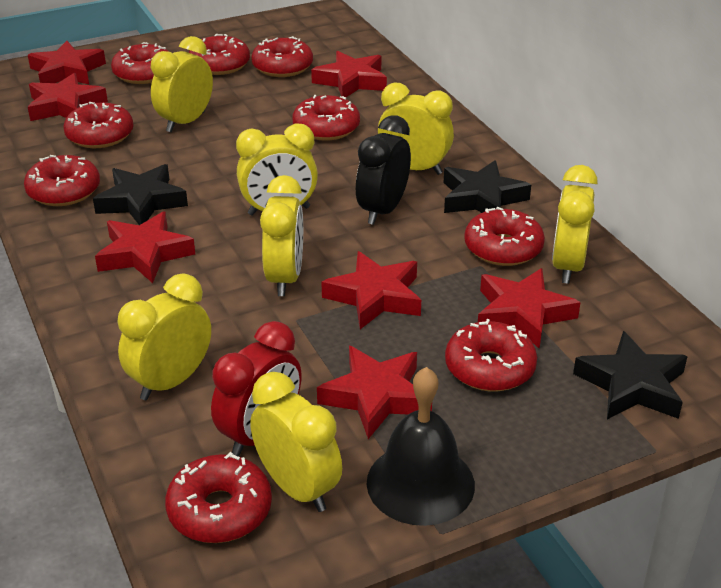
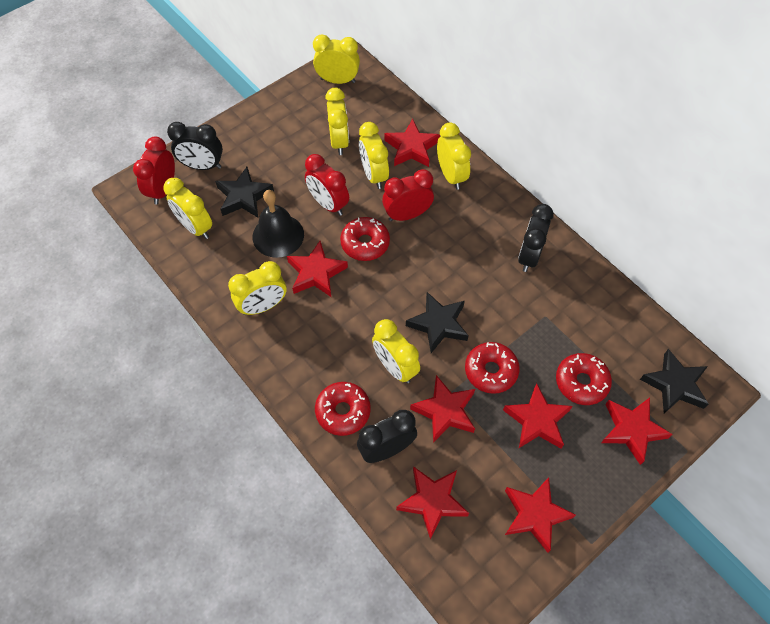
black clock: [356,115,411,225] = 1 -> [167,122,223,170] [357,410,417,463] [518,204,554,272] = 3
red clock: [211,321,302,457] = 1 -> [133,137,175,205] [305,154,349,216] [382,169,434,221] = 3
red donut: [24,155,100,206] [63,102,134,148] [111,42,169,84] [165,452,272,543] [189,34,250,75] [251,36,313,77] [293,95,360,141] [445,319,537,392] [464,207,545,266] = 9 -> [315,382,371,436] [340,217,390,261] [465,342,520,394] [556,353,612,405] = 4

